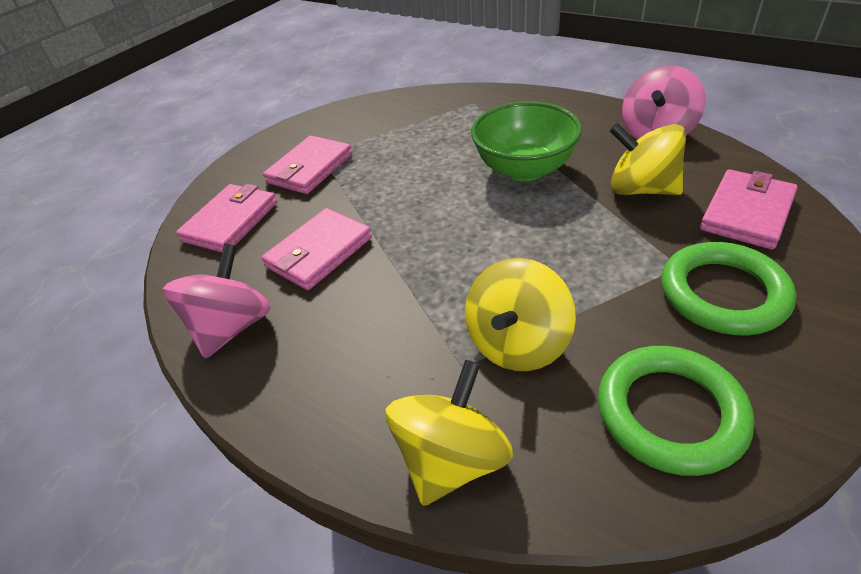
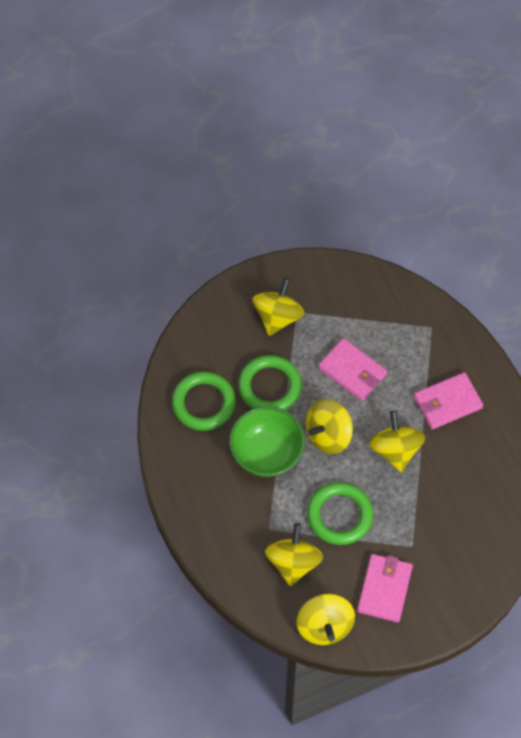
green ring: [598,346,754,476] [661,242,796,335] = 2 -> [172,372,236,431] [238,355,302,410] [307,482,373,545] = 3
pink spinning top: [163,243,271,359] [622,66,706,140] = 2 -> none = 0
pink wallet: [176,184,277,252] [261,208,372,290] [263,135,352,194] [700,169,798,250] = 4 -> [318,338,387,401] [357,554,413,623] [414,372,483,430] = 3
yellow spinning top: [386,360,513,506] [465,258,576,371] [609,123,686,195] = 3 -> [252,278,304,336] [265,523,323,587] [297,594,355,645] [306,399,353,454] [369,410,425,472] = 5

